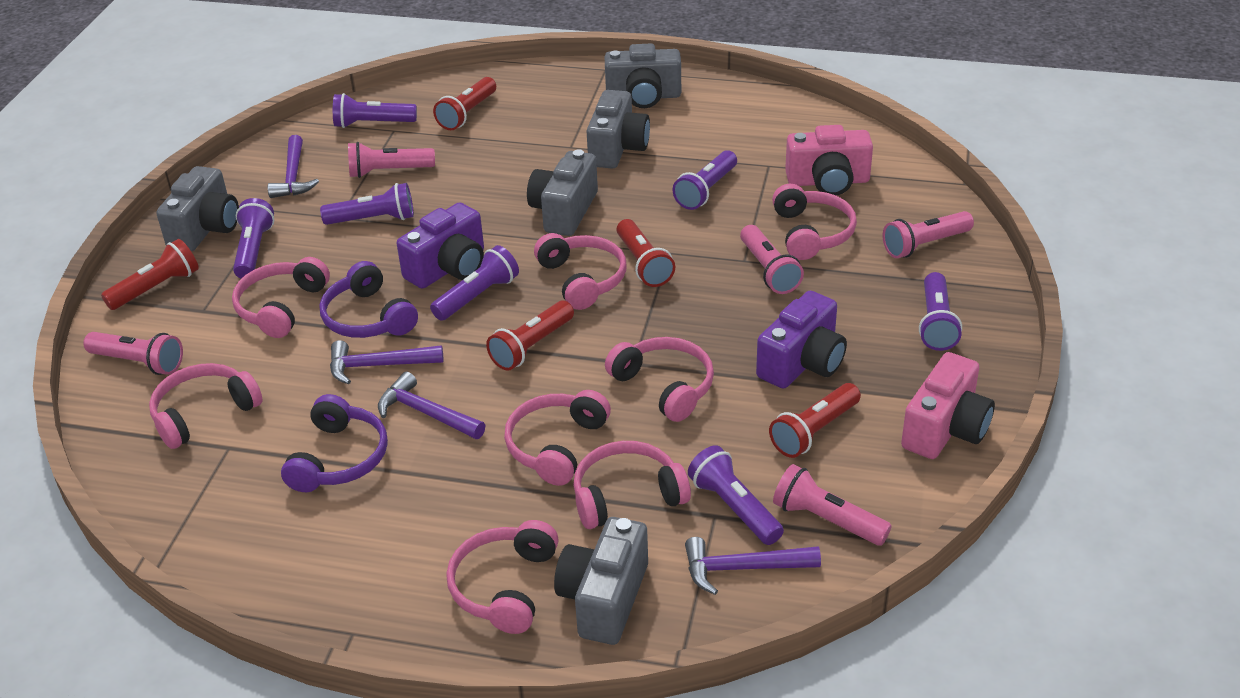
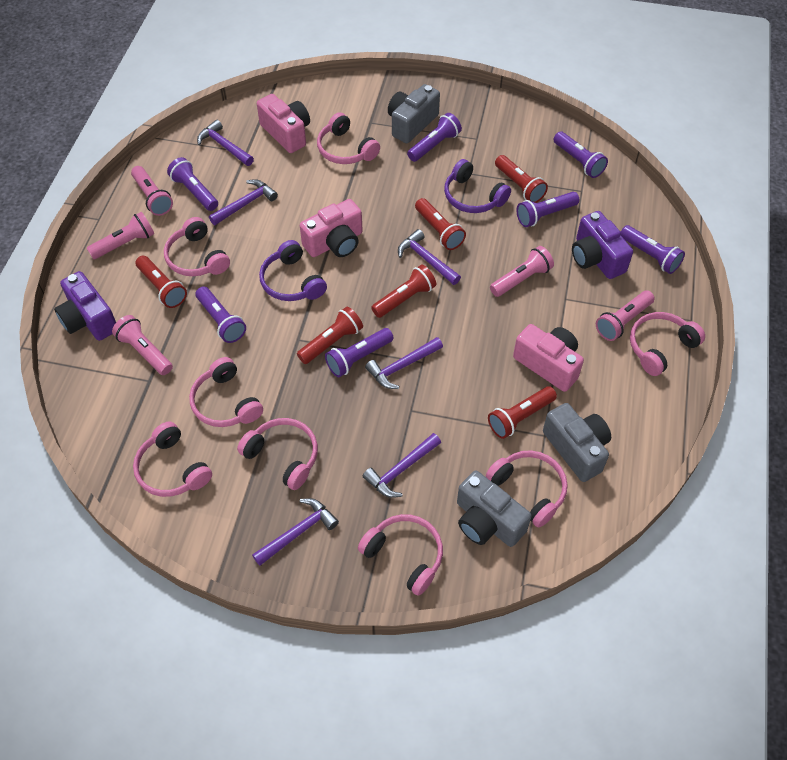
grey camera: [156,166,239,251] [527,149,598,236] [554,517,648,645] [587,90,650,169] [605,44,681,108] = 5 -> [388,84,440,143] [457,471,532,547] [543,403,611,482] = 3
pink camera: [785,125,873,196] [901,352,995,459] = 2 -> [257,94,310,153] [300,199,363,257] [513,324,584,392] = 3
purple hammer: [268,135,319,198] [330,340,443,385] [378,372,485,439] [685,537,821,595] = 4 -> [197,120,254,166] [209,179,278,225] [252,498,339,566] [363,433,441,498] [365,337,443,389] [398,229,461,285] = 6
red flashlight: [101,239,199,310] [433,77,496,130] [486,300,574,371] [616,219,675,287] [769,383,861,458] = 5 -> [135,256,187,308] [297,307,363,364] [371,264,436,318] [415,198,466,250] [488,386,557,439] [495,155,548,203] = 6

